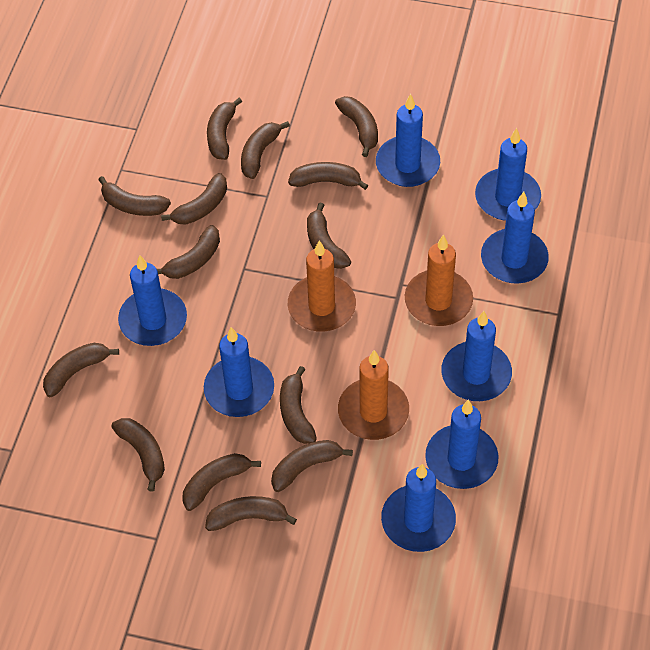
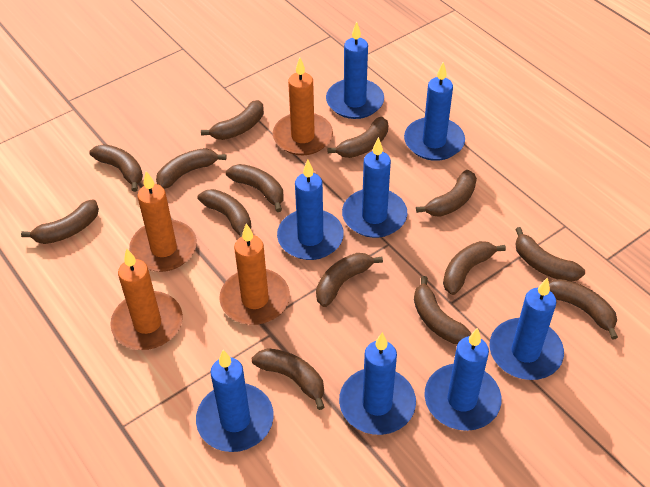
orange candle: [288,240,356,332] [338,350,409,440] [405,234,473,326] = 3 -> [110,248,183,350] [129,171,197,272] [219,223,290,325] [273,58,333,155] = 4

